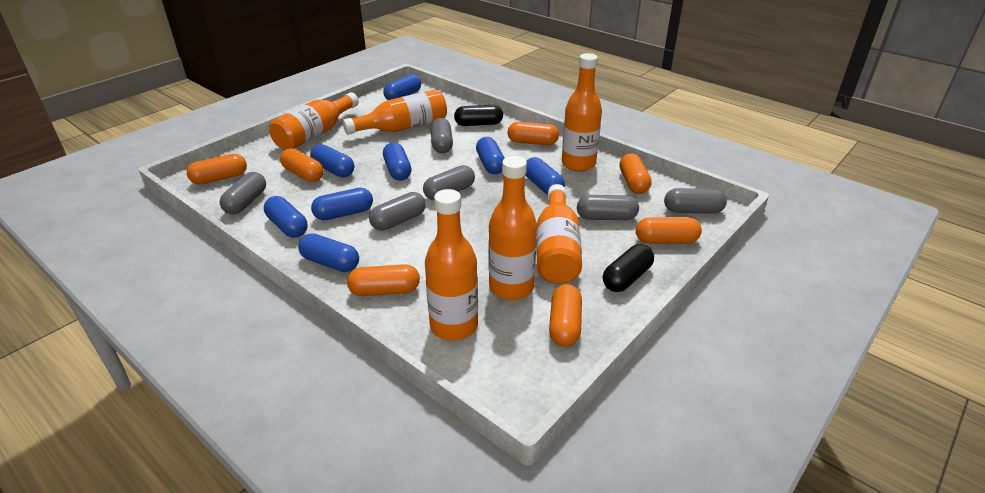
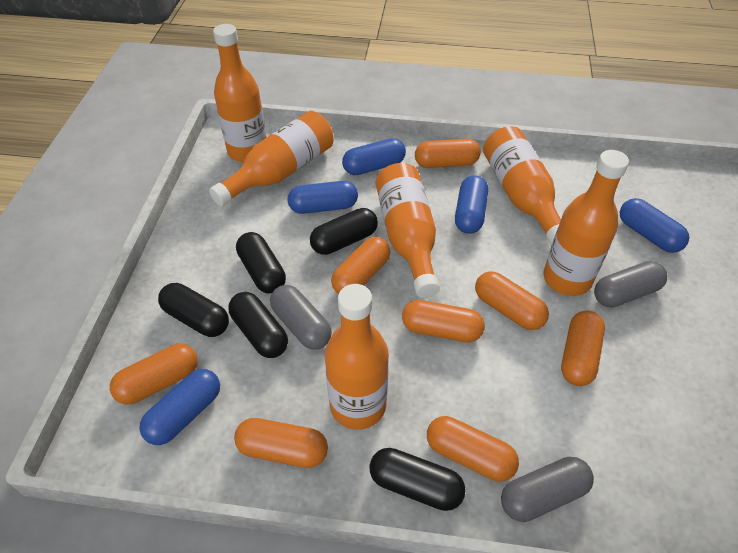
black capsule: [454,105,503,126] [603,244,654,292] = 2 -> [158,283,229,337] [228,292,288,358] [236,232,286,294] [310,208,378,255] [369,448,466,511] = 5
blue capsule: [264,196,307,237] [298,233,359,272] [310,144,354,177] [311,188,373,220] [383,74,421,100] [383,142,412,181] [476,137,505,174] [525,157,565,195] = 8 -> [139,369,220,445] [288,181,358,214] [342,138,406,175] [455,175,488,234] [620,198,689,253] = 5
grey capsule: [220,172,266,214] [369,192,426,231] [423,165,475,200] [430,118,453,153] [577,195,639,220] [664,188,727,214] = 6 -> [270,285,332,350] [501,457,594,522] [594,261,667,308] = 3
orange capsule: [187,154,247,185] [280,148,324,182] [347,264,420,296] [508,122,559,145] [549,284,582,347] [619,153,652,194] [636,217,702,244] = 7 -> [110,344,198,404] [234,418,328,468] [331,237,390,294] [402,300,485,342] [415,139,481,168] [427,416,519,481] [475,271,549,330] [561,311,605,386] = 8

